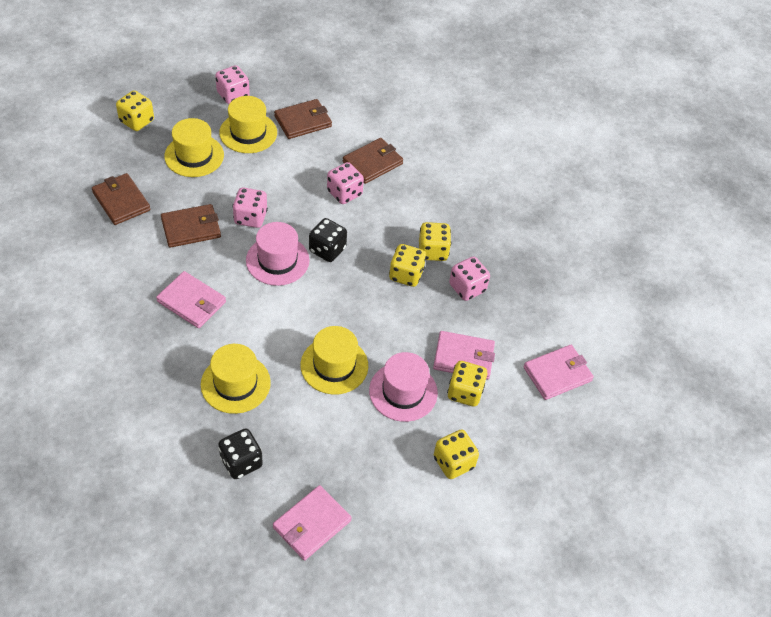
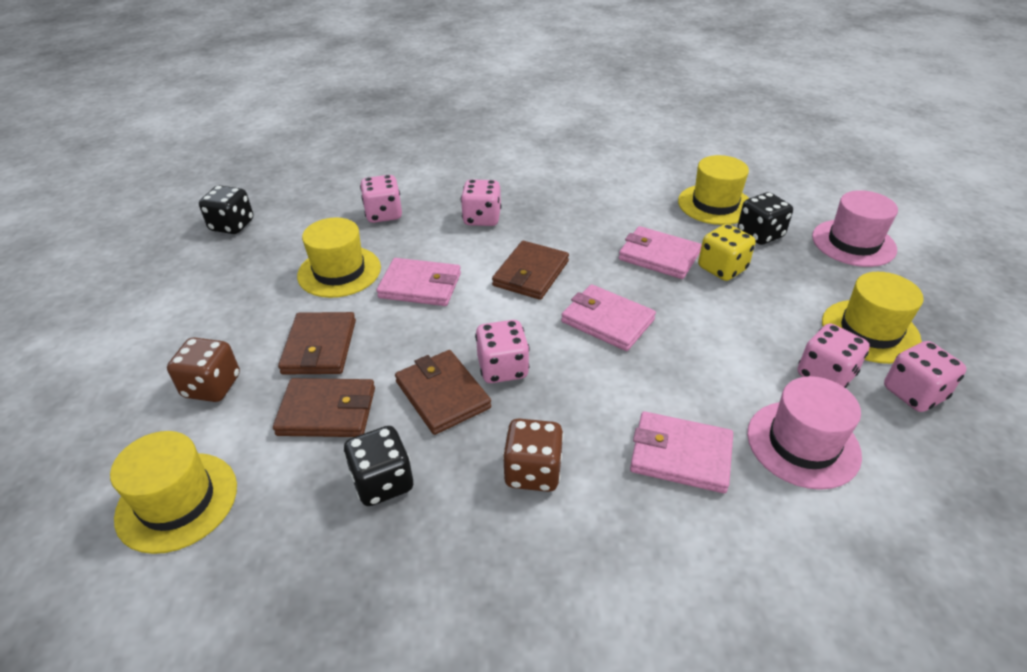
black dice: [218,428,263,479] [309,218,347,262] = 2 -> [199,185,253,234] [343,426,413,506] [738,192,793,245] = 3
brown dice: none = 0 -> [167,337,240,402] [503,419,564,492] = 2
pink dice: [215,65,250,104] [232,187,268,228] [327,162,364,204] [449,256,490,301] = 4 -> [360,175,402,223] [461,179,501,226] [475,320,530,383] [798,323,870,388] [884,341,966,412] = 5
yellow dice: [116,90,154,131] [389,244,426,287] [419,222,451,261] [434,430,479,479] [447,361,487,407] = 5 -> [698,224,756,281] = 1

